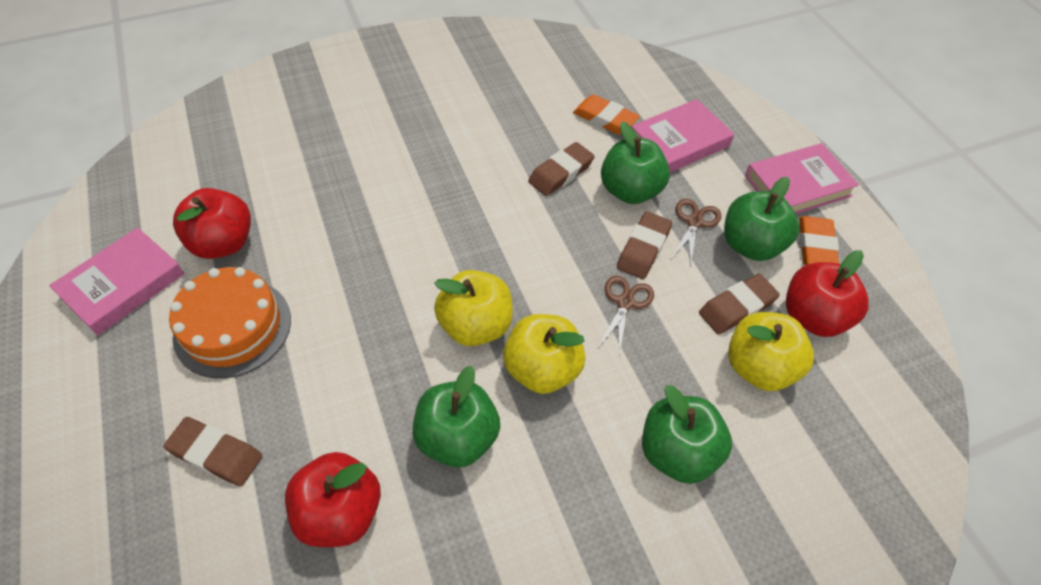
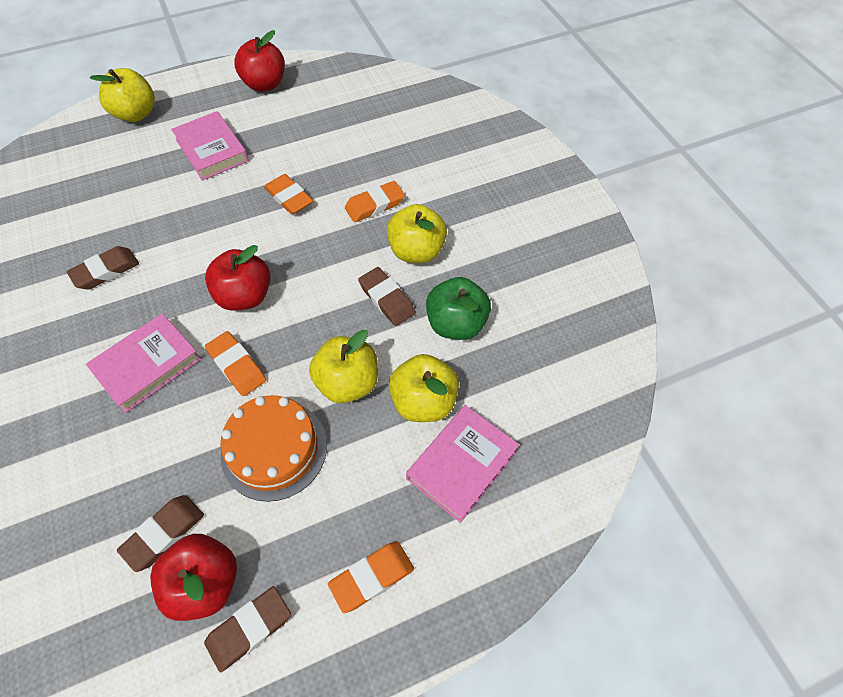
brown scissors: [598,276,654,356] [671,199,721,267] = 2 -> none = 0
green apple: [412,366,500,467] [601,121,670,204] [642,385,732,484] [724,177,799,261] = 4 -> [426,277,491,340] = 1
orange eraser: [573,95,640,134] [799,216,839,265] = 2 -> [205,331,266,396] [264,174,313,214] [328,542,414,613] [345,181,405,222] = 4
yellow apple: [434,270,513,346] [503,314,586,394] [728,312,814,391] = 3 -> [90,68,155,122] [309,330,378,403] [387,204,447,263] [389,354,459,422] = 4

